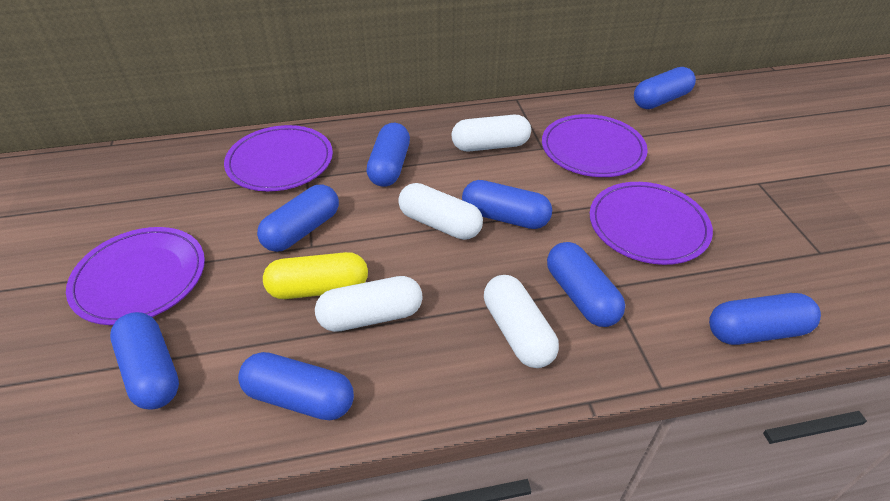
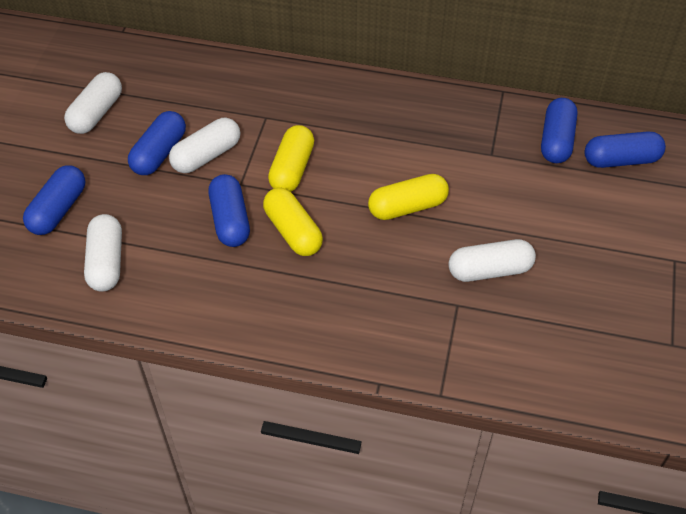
blue capsule: [110,312,179,409] [238,352,354,420] [257,185,339,252] [366,123,410,187] [462,180,552,229] [547,242,625,327] [634,67,696,109] [709,293,821,345] = 8 -> [23,165,85,235] [128,111,186,175] [208,174,250,247] [541,98,577,163] [585,132,666,168] = 5
purple plate: [66,227,205,325] [224,125,333,191] [542,114,648,177] [590,182,713,265] = 4 -> none = 0
yellow capsule: [263,252,368,299] = 1 -> [263,188,323,256] [268,125,314,192] [368,174,449,220] = 3

